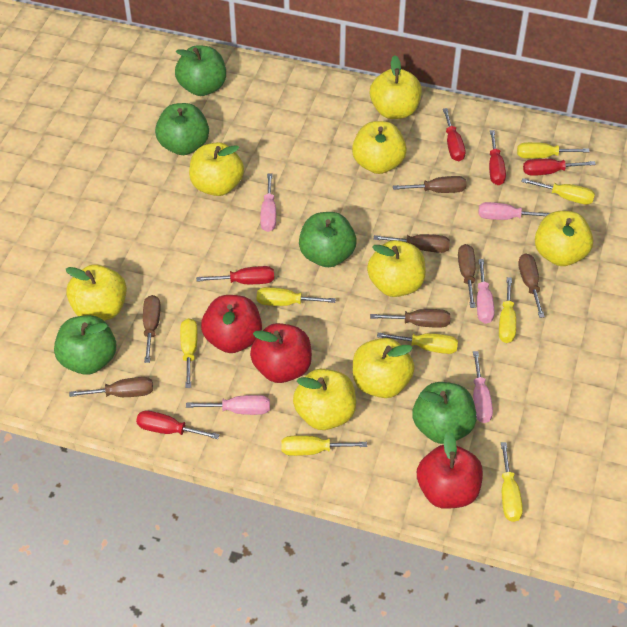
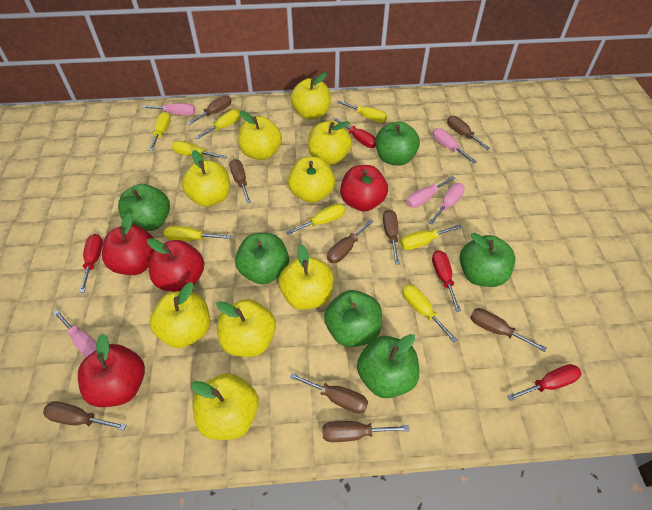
brown screwdriver: [69,377,153,397] [143,295,161,363] [370,309,450,328] [374,234,450,253] [393,176,466,193] [458,244,476,308] [518,253,545,318] = 7 -> [43,401,126,430] [187,96,231,125] [230,159,251,203] [289,373,368,414] [322,421,409,442] [327,219,374,263] [383,210,400,264] [447,116,490,150] [470,308,547,352] = 9
green apple: [54,315,116,375] [155,103,209,155] [175,45,226,96] [299,212,357,267] [412,382,477,444] = 5 -> [118,184,170,231] [235,233,289,284] [324,290,382,347] [357,334,419,398] [375,121,420,165] [460,233,516,287] = 6
red apple: [201,295,262,353] [250,323,312,383] [417,431,483,509] = 3 -> [78,334,145,407] [102,213,154,275] [147,238,204,292] [340,165,388,211] = 4
red screwdriver: [136,410,220,439] [196,266,274,284] [443,108,465,161] [489,130,506,185] [523,159,596,176] = 5 -> [79,234,103,293] [334,118,376,148] [432,250,461,312] [507,364,582,401] = 4
yellow apple: [66,264,127,321] [189,142,244,196] [293,369,356,430] [352,121,407,174] [353,338,415,398] [367,240,426,297] [370,55,422,119] [535,211,593,266] = 8 -> [150,282,210,348] [182,150,230,207] [191,373,259,440] [216,299,276,357] [238,111,282,160] [278,244,334,310] [288,157,335,203] [291,73,331,120] [308,121,352,165] = 9

